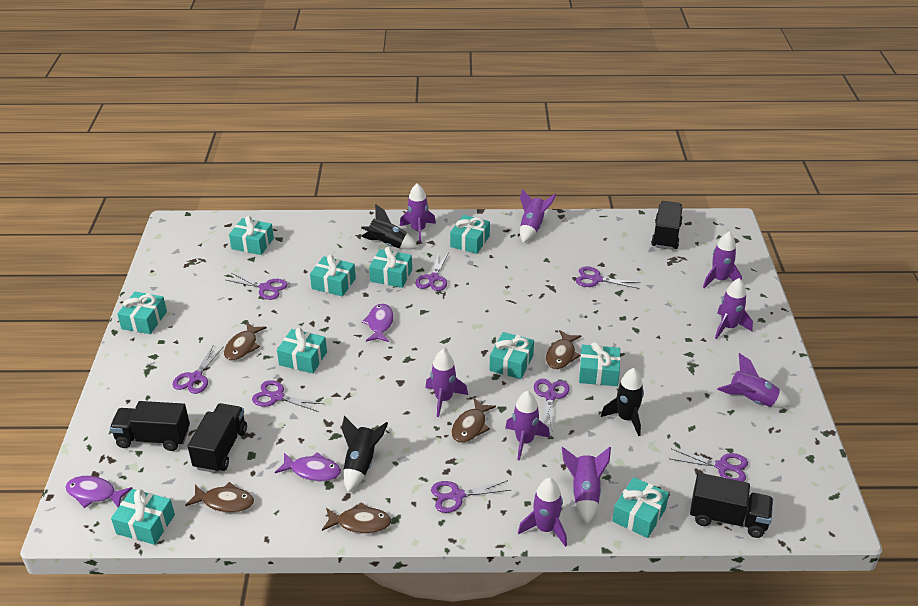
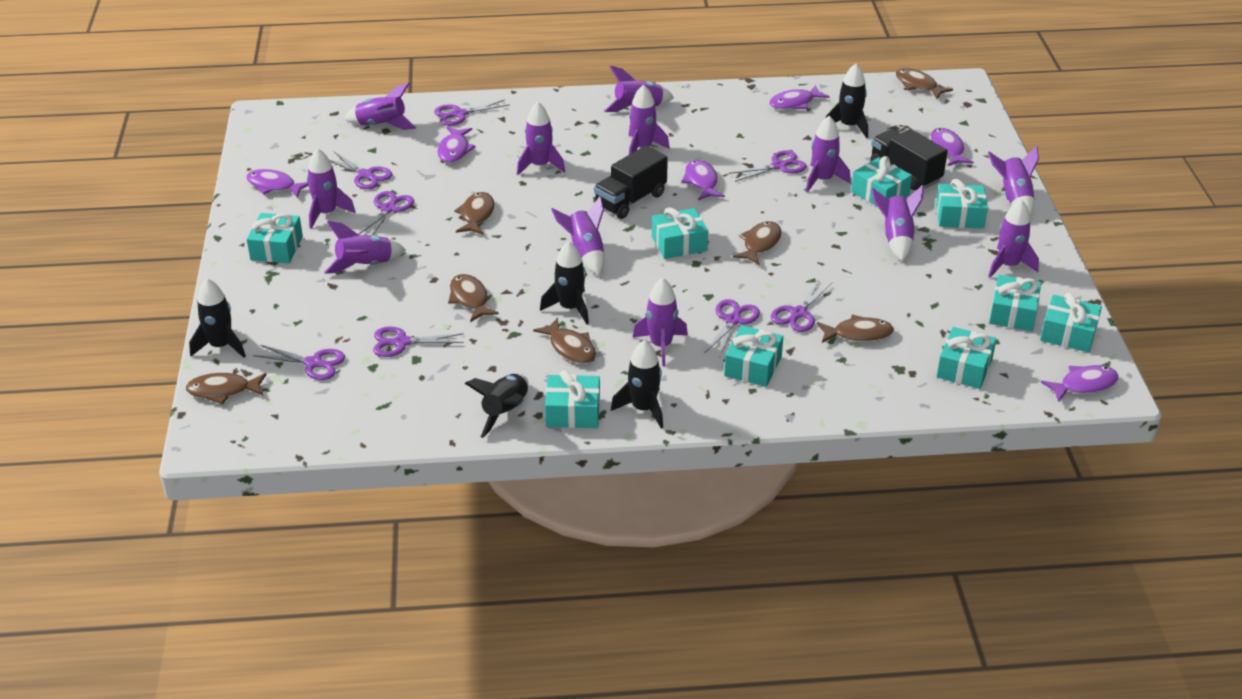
black rocket: [342,416,388,492] [361,204,418,250] [601,368,644,436] = 3 -> [189,278,246,358] [465,374,529,438] [540,241,589,324] [611,340,663,428] [826,64,868,138] = 5
black truck: [110,401,190,451] [188,403,247,473] [651,201,683,250] [690,473,773,538] = 4 -> [594,146,668,219] [871,129,948,190] = 2
brown fish: [185,482,254,513] [224,322,267,361] [322,502,391,534] [451,398,496,443] [546,330,581,369] = 5 -> [186,373,267,404] [448,274,499,322] [454,192,495,235] [533,318,596,363] [733,221,782,265] [817,314,894,343] [896,68,953,99] = 7
purple fish: [65,476,133,508] [275,452,341,481] [362,304,394,342] = 3 -> [246,169,309,198] [437,127,475,163] [681,160,725,200] [769,85,830,109] [931,128,974,166] [1041,365,1119,402] = 6
purple rocket: [400,183,436,243] [426,349,468,417] [505,391,550,461] [518,478,567,547] [520,189,556,243] [562,447,611,525] [703,232,742,288] [715,278,753,339] [717,353,791,408] = 9 -> [307,148,356,229] [324,221,406,274] [344,82,416,130] [517,102,565,175] [551,196,605,276] [604,66,674,112] [629,84,670,155] [632,278,688,366] [806,116,851,192] [871,185,924,262] [988,146,1039,216] [988,199,1039,278] = 12
turquoise gift: [111,489,175,545] [117,292,167,334] [229,216,274,255] [277,328,327,373] [310,255,356,296] [369,247,412,288] [450,215,490,254] [489,332,534,379] [579,342,621,386] [612,477,669,538] = 10 -> [247,213,303,263] [545,370,600,428] [652,207,708,259] [724,325,784,387] [851,156,912,207] [936,179,988,229] [937,327,996,389] [989,275,1041,331] [1040,293,1102,352] = 9

